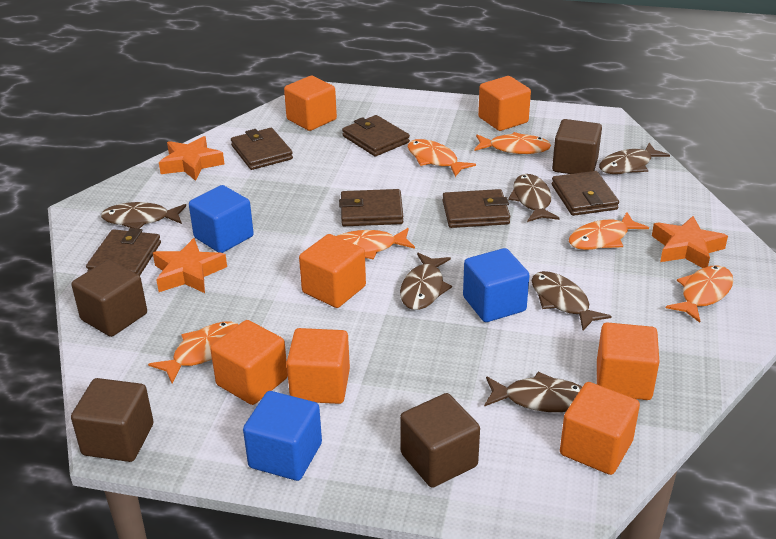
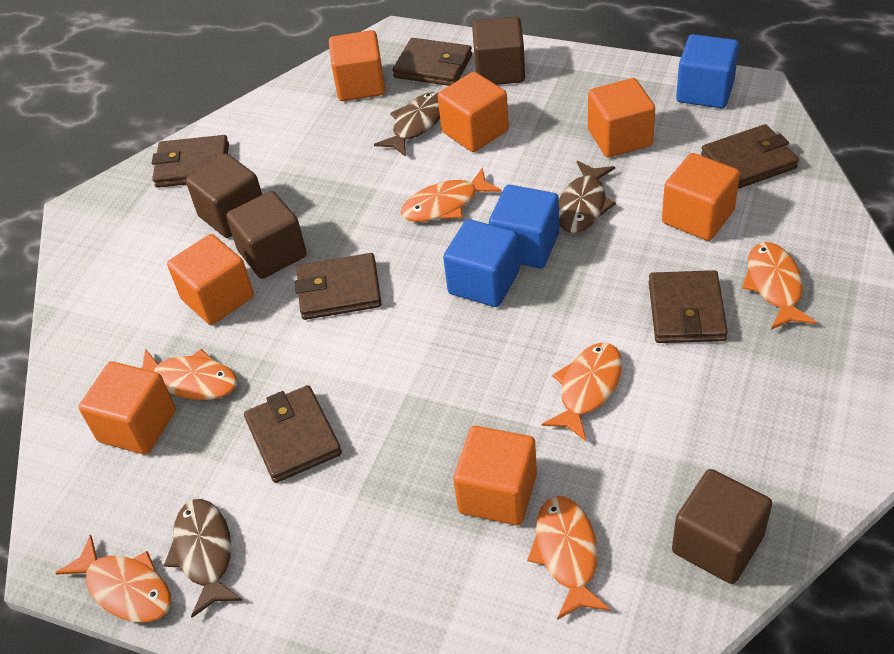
brown fish: [101,202,186,229] [400,253,452,310] [484,372,582,412] [508,174,560,222] [532,271,612,330] [599,143,670,174] = 6 -> [164,499,243,618] [374,92,440,157] [559,161,616,233] = 3
orange star: [153,238,227,293] [159,136,224,181] [652,216,728,268] = 3 -> none = 0

